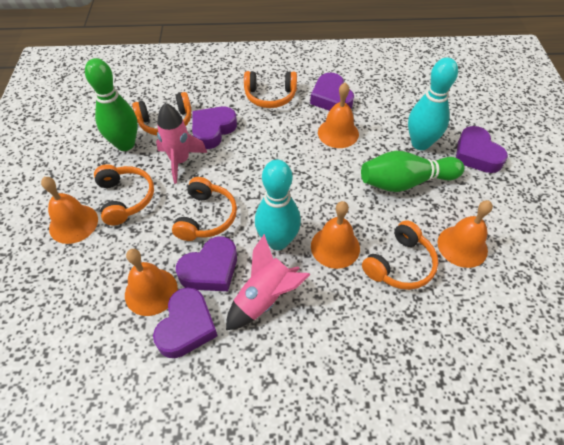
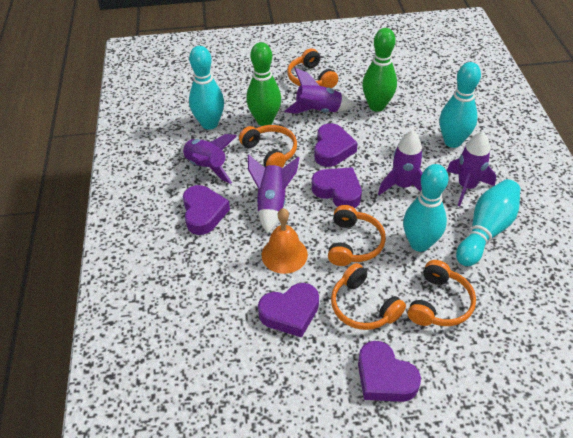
orange bell: [41,177,98,244] [125,249,178,316] [311,201,360,269] [318,83,359,148] [438,200,493,268] = 5 -> [262,208,308,274] = 1
pink rocket: [156,103,207,184] [226,234,311,330] = 2 -> none = 0
purple rocket: none = 0 -> [181,134,237,184] [248,154,299,234] [284,68,354,114] [378,130,423,195] [447,131,496,206] = 5
turquoise bowling pin: [255,160,301,250] [408,57,458,150] = 2 -> [189,46,224,130] [403,164,448,252] [440,62,481,148] [456,179,520,266] = 4

